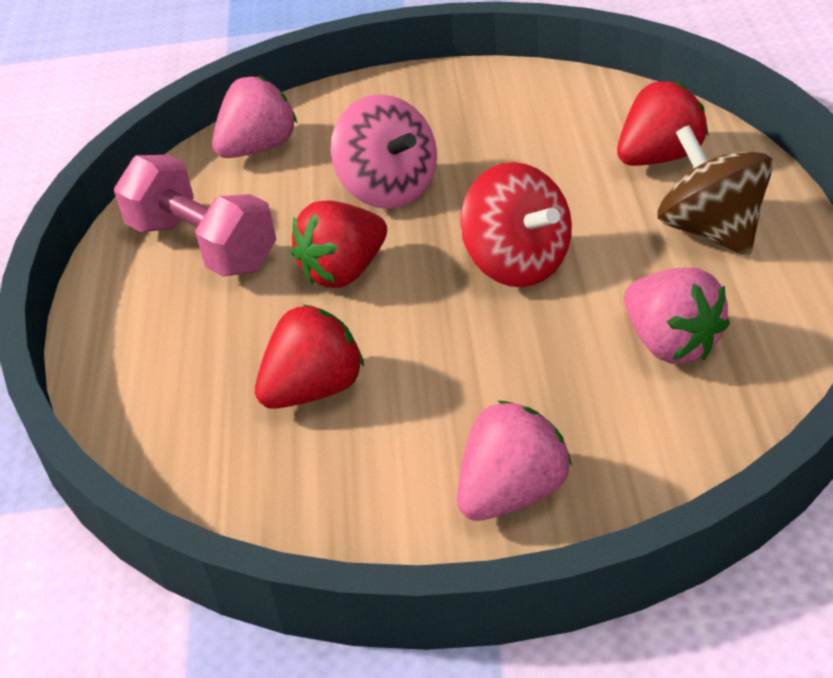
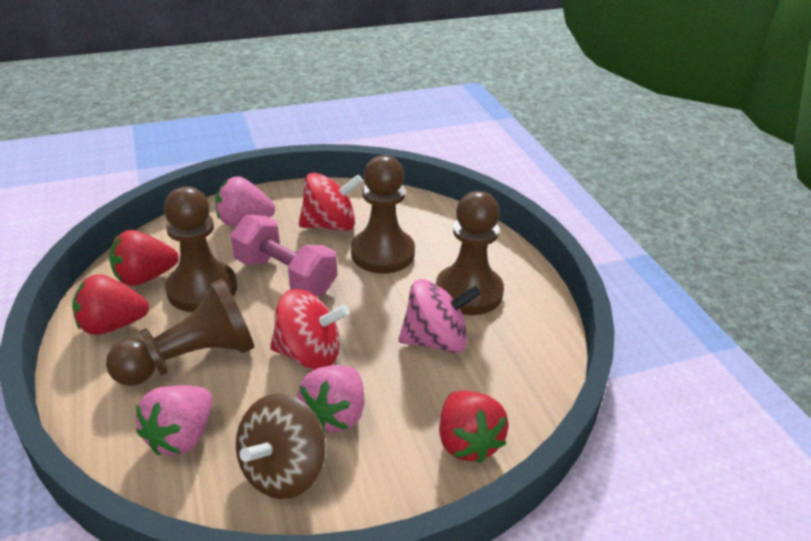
brown pawn: none = 0 -> [106,279,254,386] [164,187,237,312] [351,155,415,274] [436,191,504,315] = 4
red spinning top: [460,162,572,287] = 1 -> [270,289,349,370] [299,173,363,231] = 2

